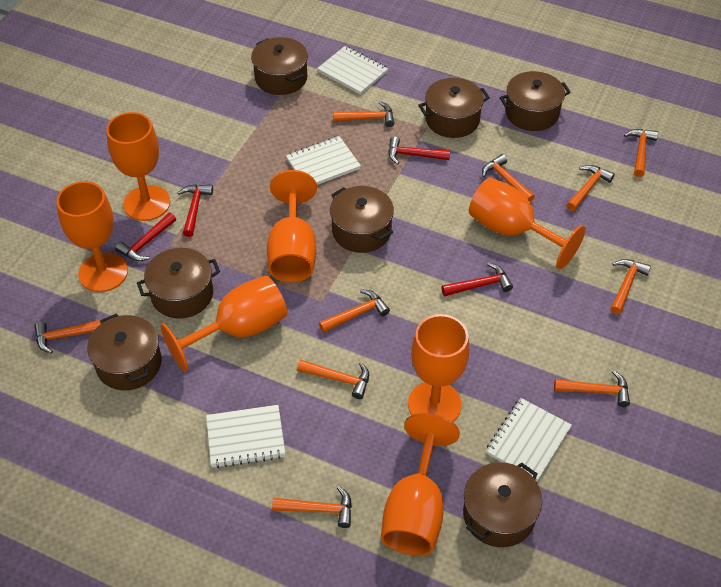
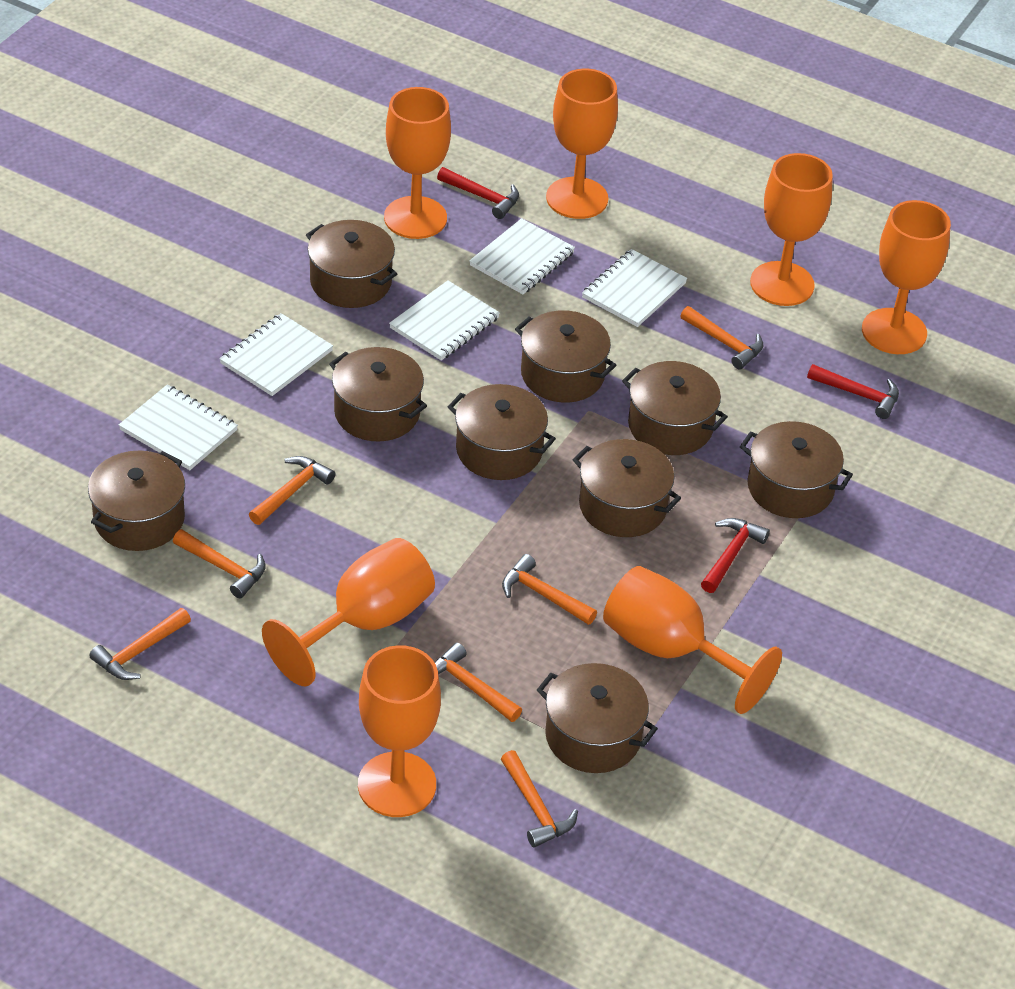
brown pot: [87,313,162,390] [137,248,220,319] [251,37,308,95] [330,186,394,253] [419,78,490,138] [463,462,542,547] [500,71,571,131] = 7 -> [88,450,185,551] [306,220,397,308] [329,347,427,441] [448,384,556,480] [515,310,616,402] [537,663,658,773] [573,439,681,537] [622,361,728,455] [740,421,853,518] = 9
orange hammer: [34,319,102,354] [272,486,352,528] [297,360,369,399] [319,289,390,332] [333,101,395,127] [482,154,535,202] [554,370,630,407] [567,165,615,211] [611,259,651,314] [624,129,658,177] = 10 -> [89,608,191,680] [173,529,266,599] [249,456,336,525] [435,642,522,722] [501,750,578,847] [502,554,597,625] [680,306,763,370] = 7
red hammer: [115,213,176,261] [178,185,213,237] [388,136,450,164] [441,263,513,296] = 4 -> [437,167,519,219] [701,518,770,593] [807,364,899,419] = 3
white notebook: [206,405,286,468] [286,136,361,185] [317,46,388,95] [486,398,572,481] = 4 -> [119,385,238,470] [219,313,333,396] [389,280,500,361] [469,218,575,294] [582,249,687,327] = 5

